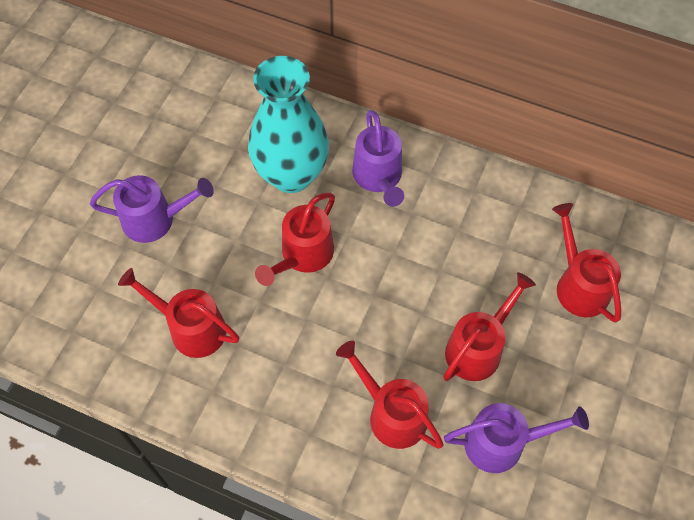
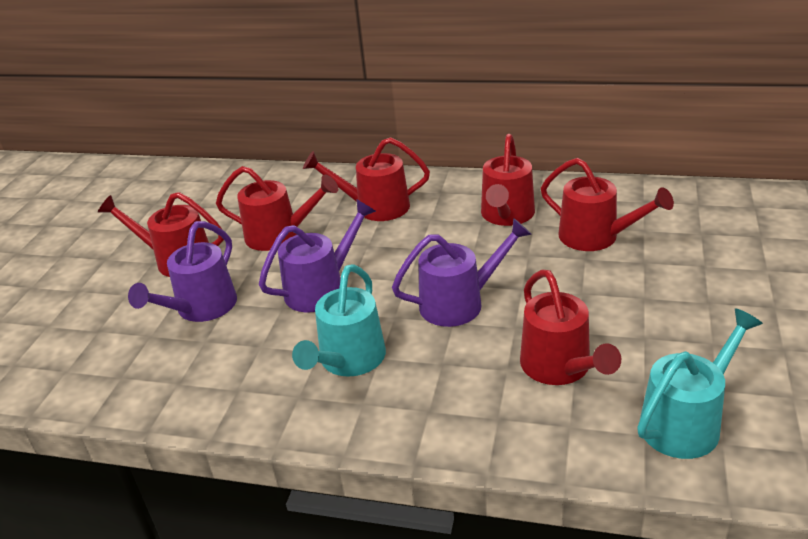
red watering can: [118,268,239,358] [255,193,335,286] [336,341,444,449] [443,272,536,381] [552,203,621,323] = 5 -> [98,192,224,277] [216,166,338,251] [303,137,430,221] [481,134,535,226] [520,269,621,385] [541,158,674,251] = 6
turquoise vase: [248,56,329,193] = 1 -> none = 0
turquoise watering can: none = 0 -> [292,264,386,377] [637,308,763,459] = 2

